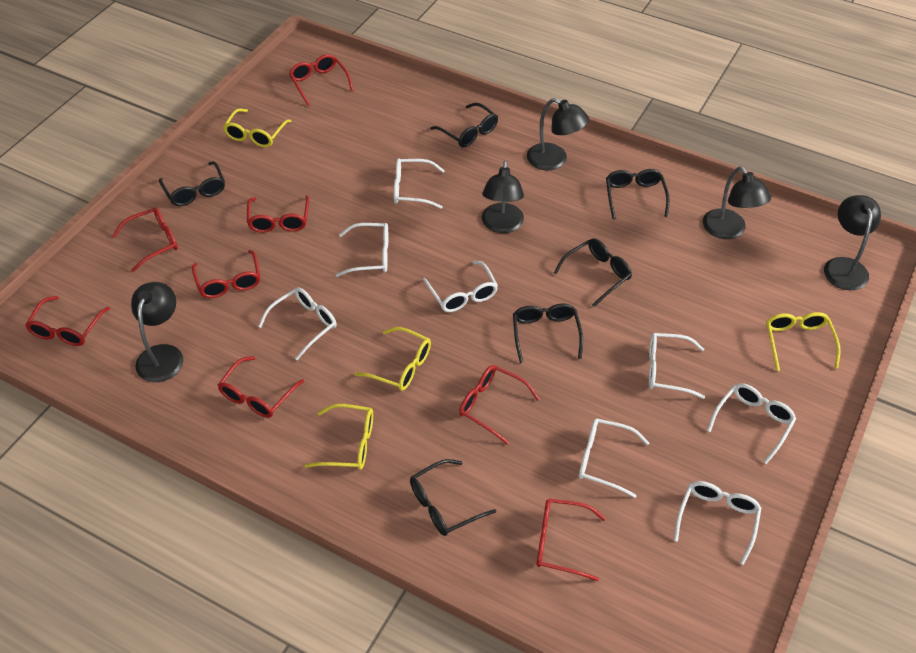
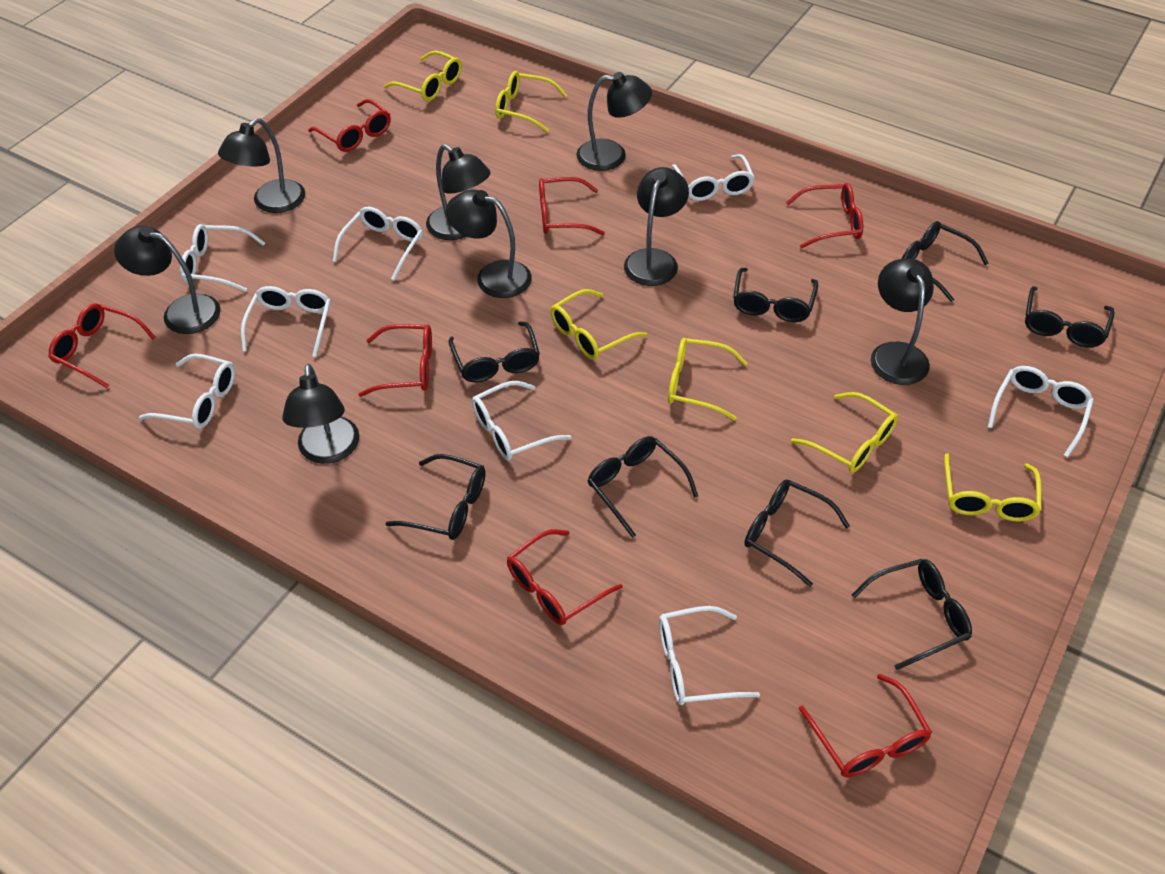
black glasses: [159,161,225,206] [410,459,496,536] [430,103,498,148] [513,303,583,363] [554,238,632,307] [606,169,670,219] = 6 -> [385,454,486,540] [448,321,540,382] [587,436,698,538] [733,268,818,322] [744,479,850,587] [852,559,972,670] [902,221,989,302] [1025,286,1115,347] = 8
black lamp: [131,282,183,382] [482,160,524,233] [527,98,589,170] [703,166,771,239] [824,195,881,290] = 5 -> [114,226,221,334] [218,118,305,213] [282,364,359,464] [426,144,491,240] [446,189,532,298] [576,72,652,171] [624,167,689,286] [871,258,934,385] = 8
red glasses: [25,296,110,346] [113,207,178,272] [192,250,260,298] [218,356,304,418] [247,195,309,233] [289,54,354,106] [459,365,540,444] [536,499,606,581] = 8 -> [49,303,156,388] [308,99,391,152] [358,324,432,397] [507,529,623,625] [539,177,605,235] [786,183,863,248] [799,674,932,777] = 7
yellow glasses: [223,108,291,147] [305,404,373,470] [354,327,431,391] [766,312,841,371] = 4 -> [384,51,462,101] [495,71,568,132] [550,289,647,360] [668,338,748,420] [791,392,898,473] [944,453,1042,522] = 6

